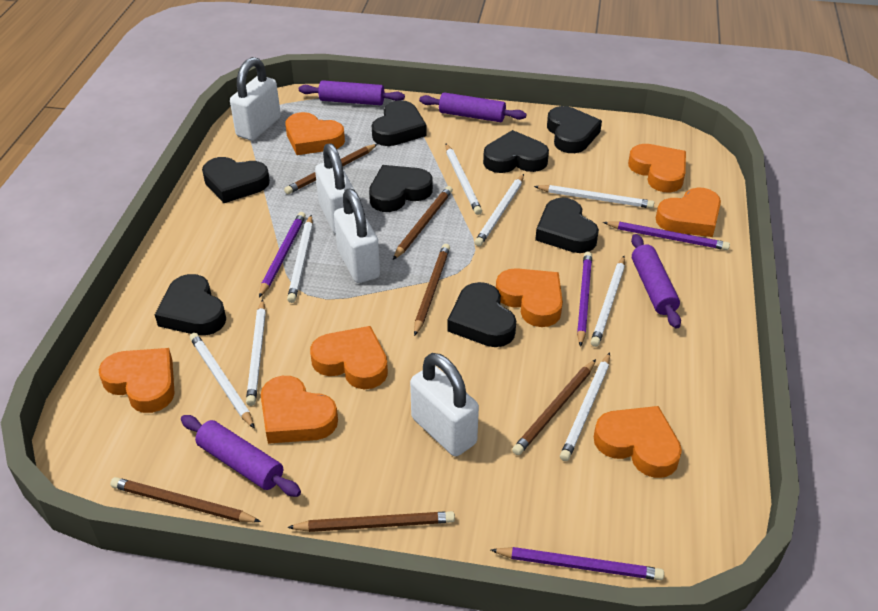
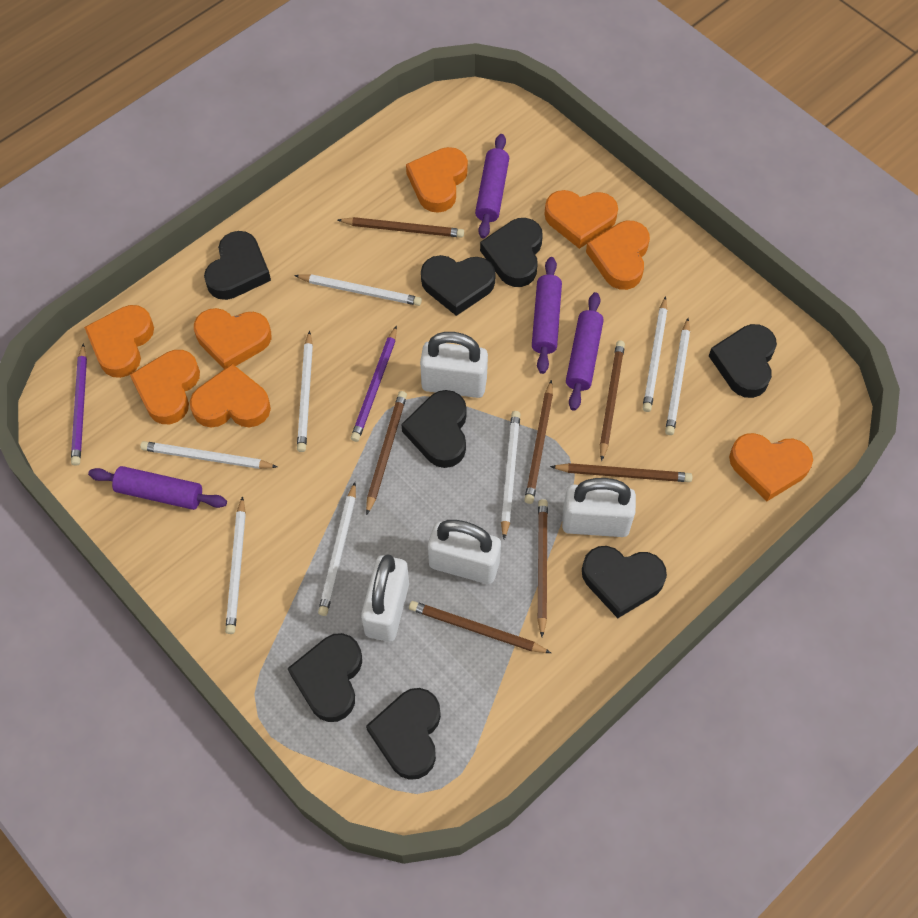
brown pencil: [110,477,261,522] [284,144,378,194] [287,511,455,532] [393,186,453,260] [414,244,450,336] [512,359,596,455] = 6 -> [338,217,464,238] [366,391,407,515] [409,601,551,653] [524,380,553,504] [537,499,548,637] [550,463,692,482] [600,341,625,461] = 7
purple pencil: [259,212,306,298] [491,547,664,580] [577,251,592,347] [603,221,730,250] = 4 -> [71,343,87,466] [351,325,397,442] = 2

